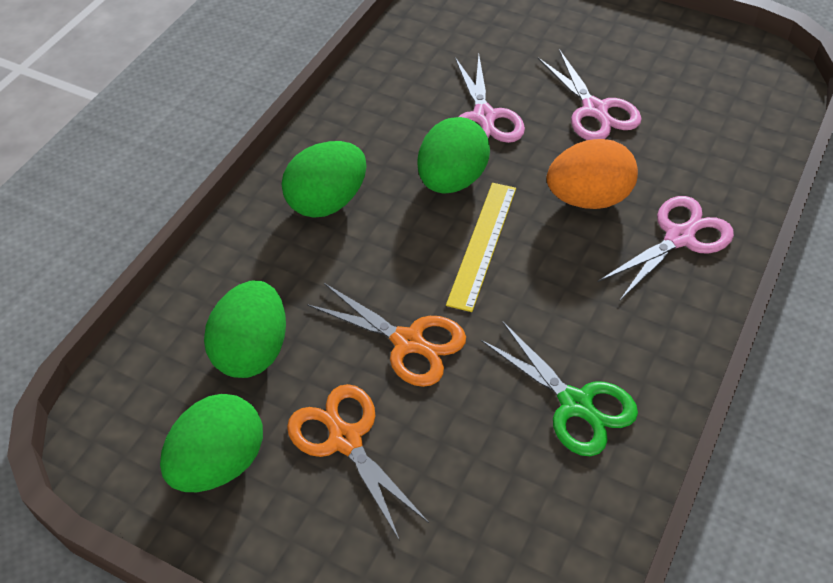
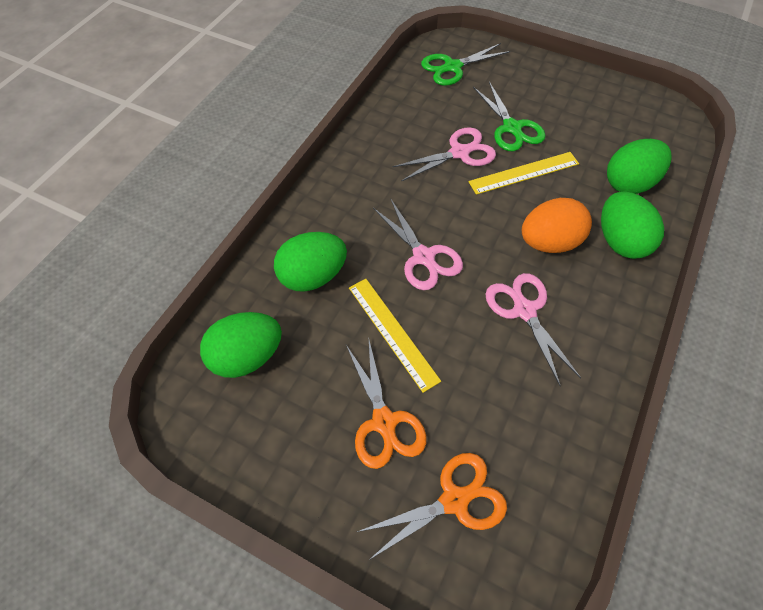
green scissors: [481,322,638,456] = 1 -> [421,43,510,86] [473,82,545,151] = 2
yellow ruler: [446,183,516,312] = 1 -> [349,279,441,393] [468,152,579,195] = 2

